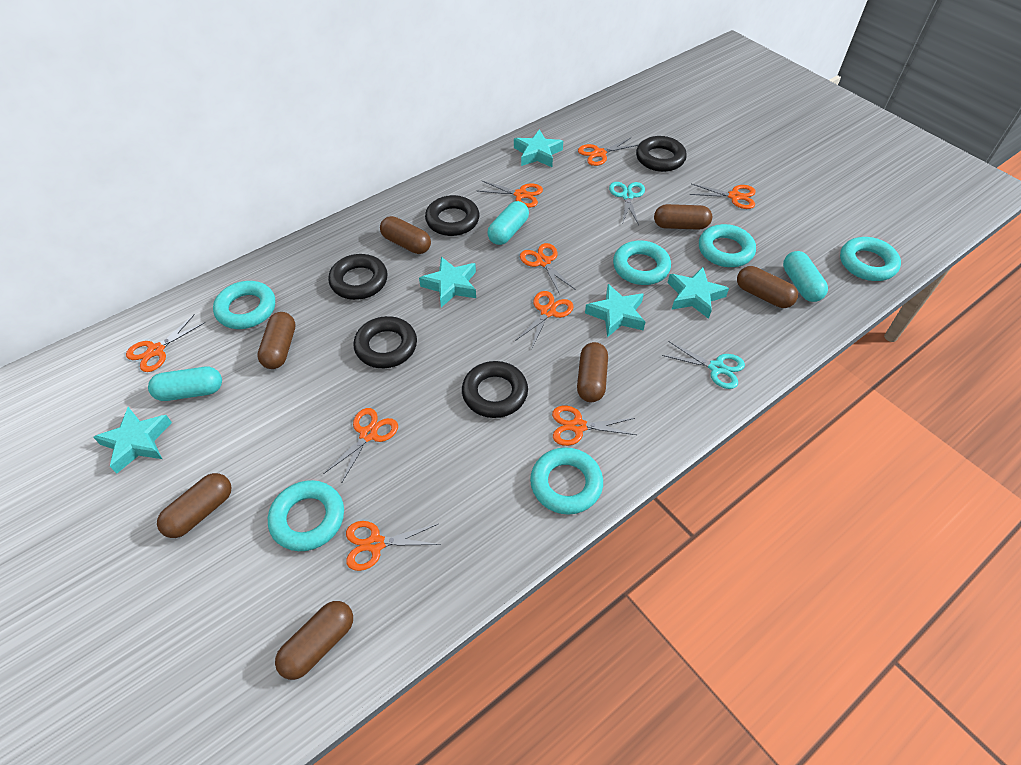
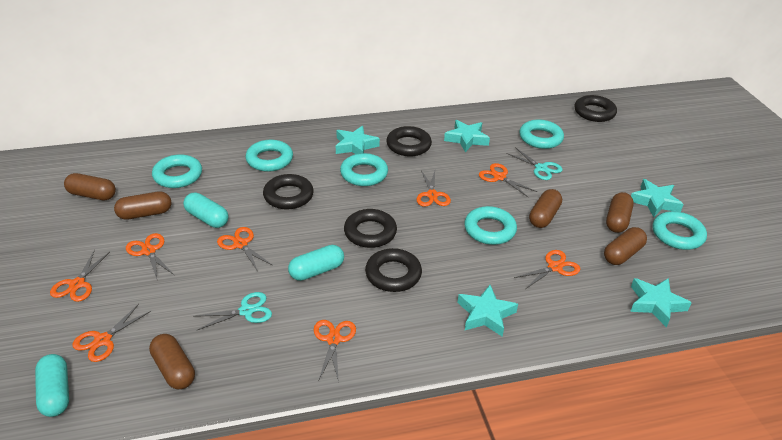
brown capsule: [157,473,231,538] [257,312,295,369] [275,601,353,680] [380,216,431,254] [577,342,608,402] [654,204,712,230] [737,266,798,308] = 7 -> [64,173,116,200] [114,191,171,220] [149,334,195,389] [529,189,562,228] [604,227,647,265] [606,192,634,233] = 6
orange scissors: [126,314,206,372] [323,408,398,484] [346,521,441,571] [478,180,543,208] [515,291,574,349] [520,243,576,294] [552,406,637,446] [578,138,638,166] [690,184,756,209] = 9 -> [50,250,110,302] [72,304,151,362] [126,233,174,279] [217,227,272,272] [314,320,356,383] [416,171,451,207] [479,163,537,197] [514,250,580,289] = 8

